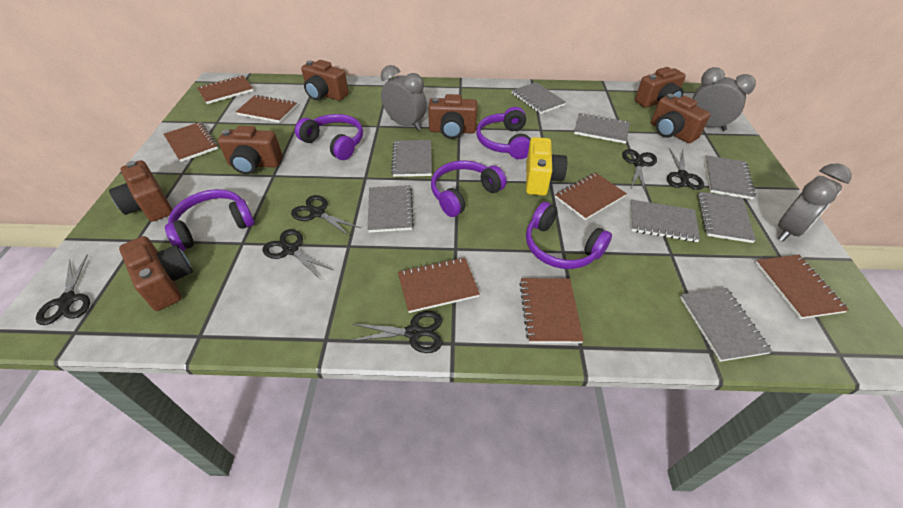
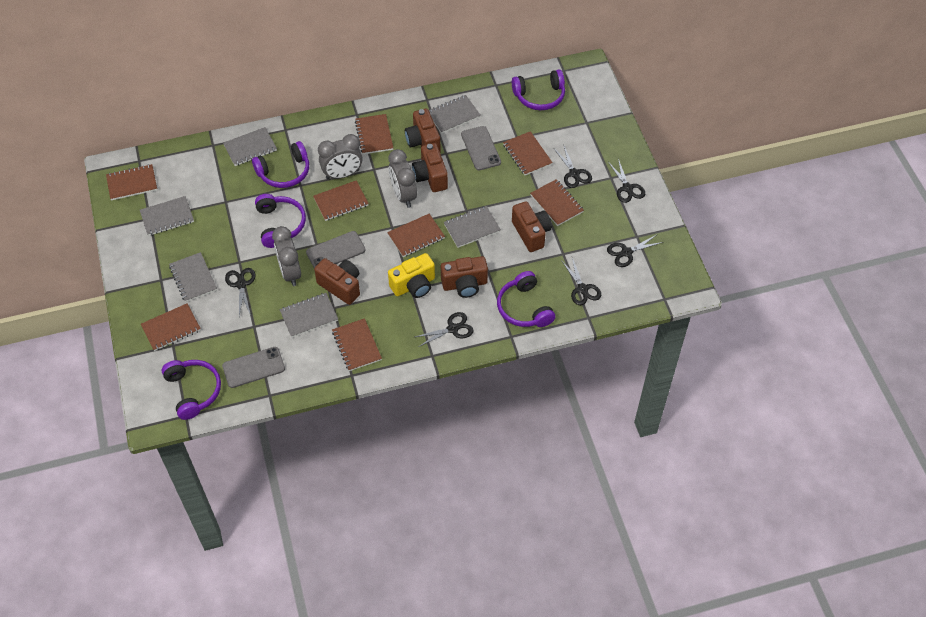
brown camera: [109,160,172,222] [119,236,193,311] [218,126,283,174] [301,60,349,101] [428,94,477,139] [635,67,686,108] [651,94,710,143] = 7 -> [314,258,360,305] [405,108,441,152] [412,143,448,192] [441,256,488,298] [512,201,552,252] = 5
brown notebook: [164,122,218,162] [197,75,253,104] [236,95,297,123] [398,257,480,313] [519,278,584,343] [555,173,627,220] [755,255,849,319] = 7 -> [106,164,157,200] [141,304,201,351] [313,180,369,221] [332,318,382,371] [355,114,393,154] [387,214,445,257] [503,131,553,175] [530,179,584,226] = 8
grey notebook: [368,185,414,233] [391,140,432,177] [511,82,566,114] [574,113,630,144] [631,200,700,242] [680,288,773,362] [697,192,756,243] [705,155,756,200] = 8 -> [140,196,194,236] [169,252,217,302] [223,127,277,166] [280,293,338,337] [429,95,481,133] [444,206,501,248] = 6
grey phone: none = 0 -> [222,347,285,388] [306,231,365,268] [461,126,501,170] = 3

